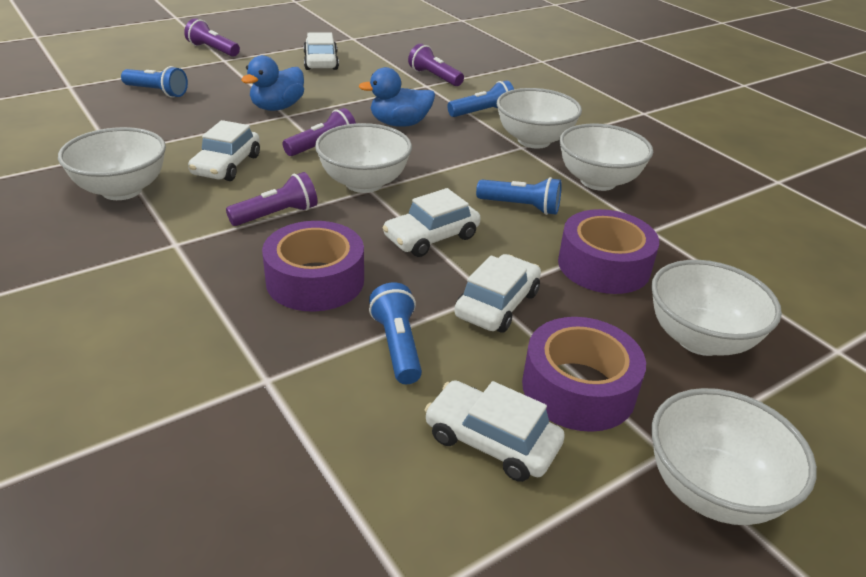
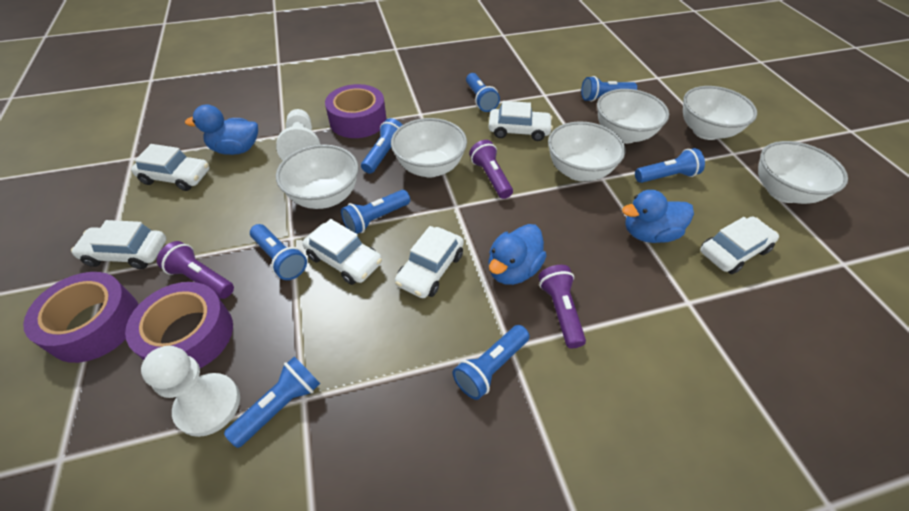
blue duck: [241,55,304,111] [358,67,435,127] = 2 -> [185,104,258,155] [488,224,547,285] [622,190,694,243] = 3
blue flashlight: [121,66,188,98] [369,283,422,384] [447,80,514,117] [476,177,562,215] = 4 -> [224,356,320,448] [250,224,307,280] [341,190,410,234] [361,118,402,174] [453,325,530,400] [466,73,500,112] [581,76,637,102] [635,148,705,183] = 8
purple flashlight: [184,18,240,57] [226,172,317,226] [283,108,356,156] [408,44,464,86] = 4 -> [157,241,234,299] [469,140,513,199] [538,265,586,348] = 3
white car: [188,120,260,181] [304,33,339,70] [383,188,481,257] [425,380,565,482] [454,254,541,333] = 5 -> [71,220,166,269] [131,144,209,191] [302,219,382,285] [395,226,464,298] [489,101,553,141] [700,216,779,274] = 6
white pawn: none = 0 -> [141,346,240,437] [276,109,321,160] = 2

